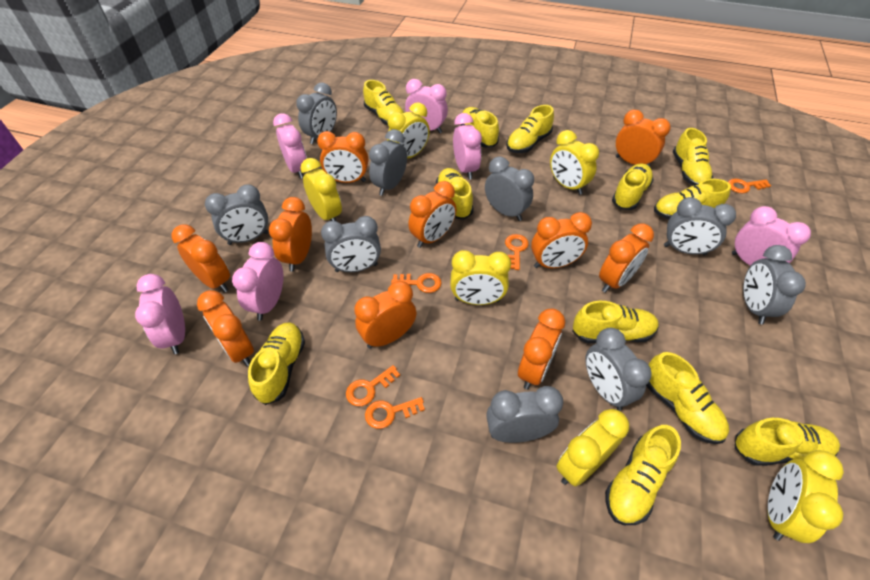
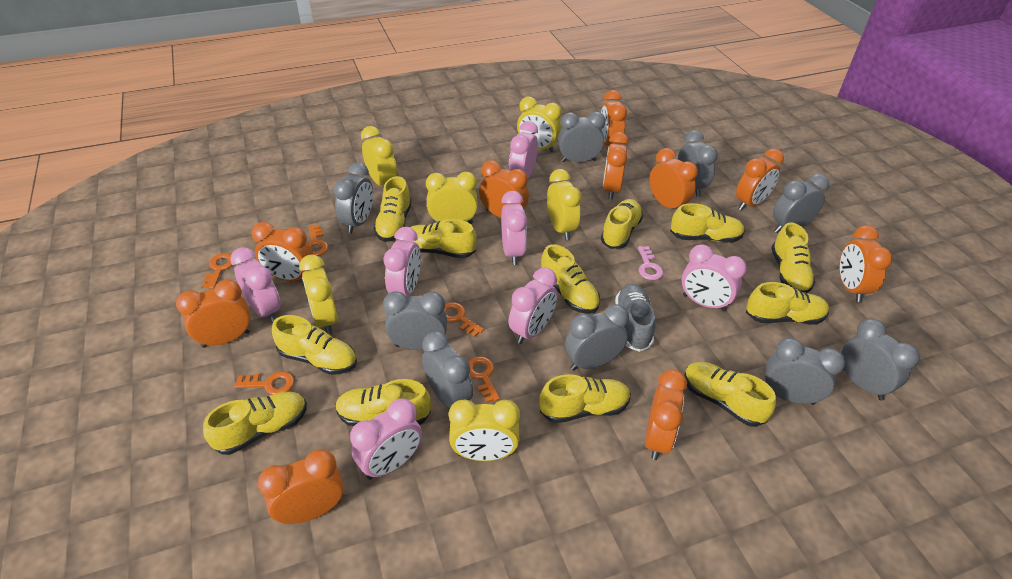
grey shoe: none = 0 -> [615,284,655,352] = 1
pink clock: [135,274,185,354] [232,242,283,320] [273,113,307,179] [405,79,448,133] [453,113,482,180] [732,206,811,266] = 6 -> [230,247,281,323] [350,398,422,480] [384,227,421,296] [501,191,527,265] [509,121,538,179] [509,268,557,344] [682,245,747,311] = 7
pink key: none = 0 -> [638,246,663,280] = 1

